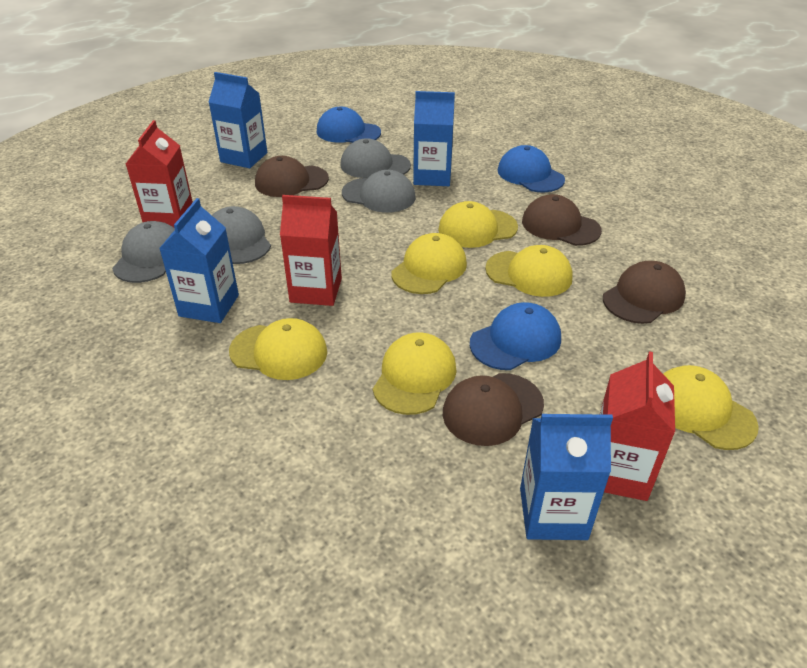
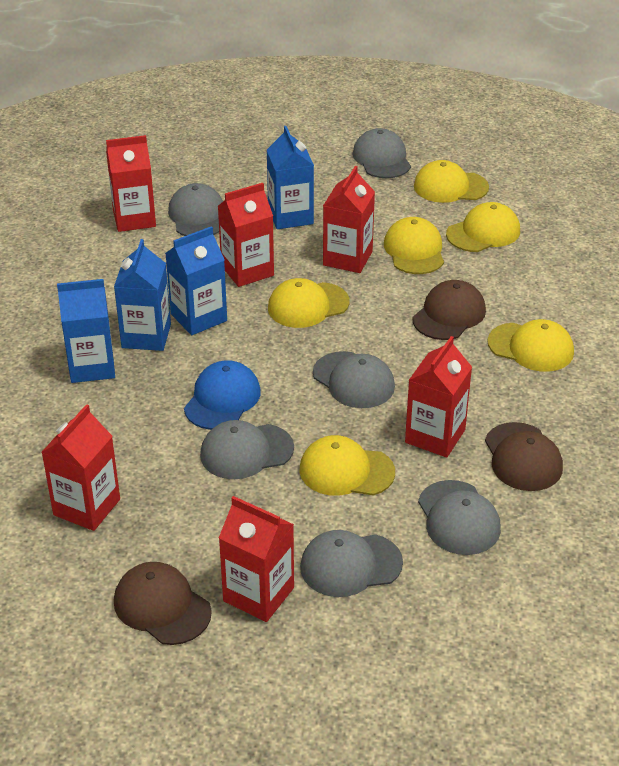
blue cap: [317,107,381,143] [470,302,561,370] [498,145,565,192] = 3 -> [184,360,261,430] = 1
brown cap: [255,156,329,197] [443,373,544,446] [522,194,602,246] [603,261,686,324] = 4 -> [114,562,212,645] [412,280,486,340] [485,422,563,491] = 3
grey cap: [112,221,175,283] [212,206,271,264] [340,138,411,178] [342,170,416,213] = 4 -> [168,183,223,236] [200,420,294,479] [300,530,403,597] [313,351,395,408] [352,128,411,178] [418,480,501,555] = 6
red carton: [126,120,193,227] [280,195,342,306] [600,351,675,501] = 3 -> [42,404,120,531] [106,135,156,232] [218,183,274,287] [219,496,294,622] [323,166,375,273] [405,336,472,458] = 6

